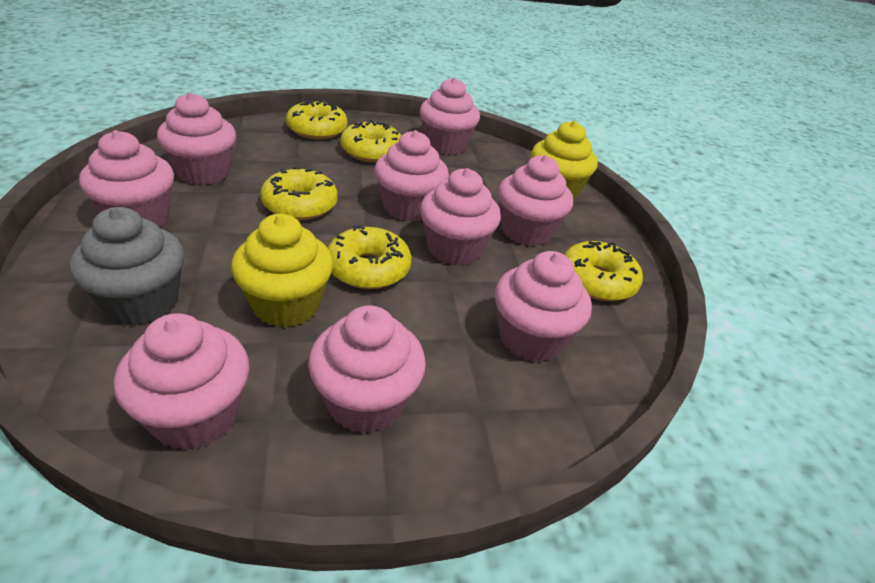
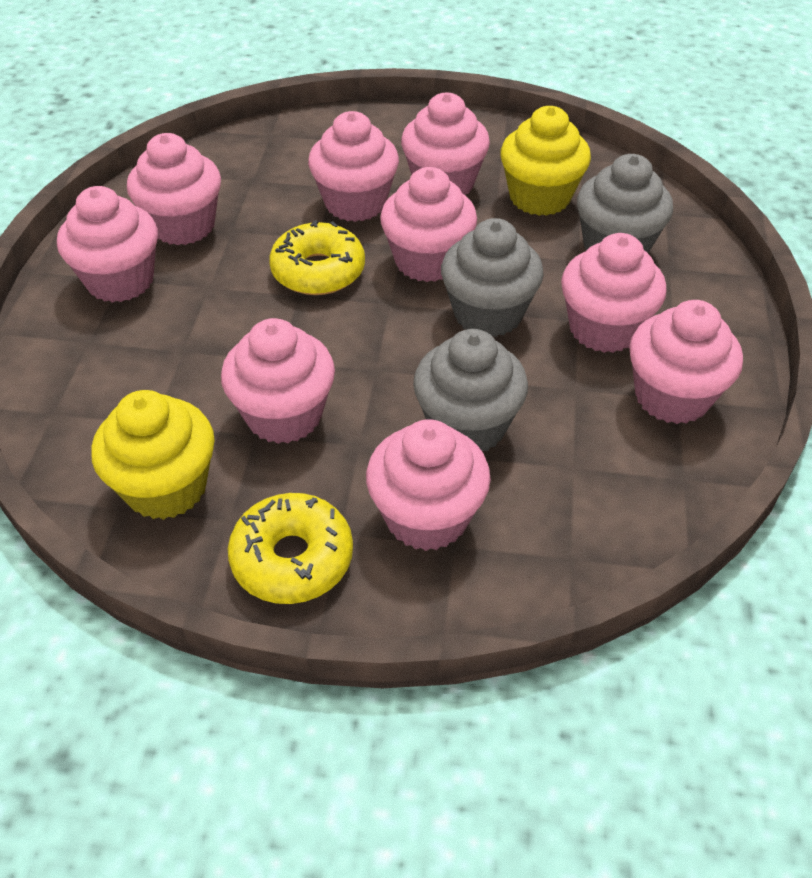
grey cupcake: [69,207,184,326] = 1 -> [413,329,528,451] [441,218,544,337] [577,154,673,253] = 3
yellow donut: [260,167,338,220] [286,100,348,139] [328,225,412,289] [340,120,401,162] [564,241,643,301] = 5 -> [228,493,353,604] [269,220,365,295] = 2

